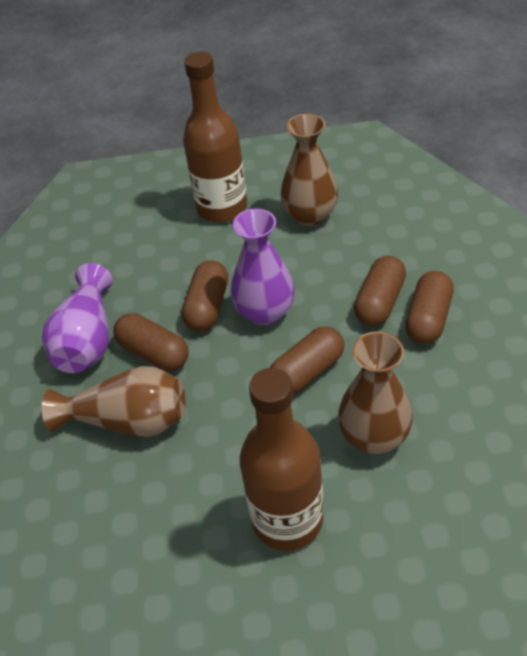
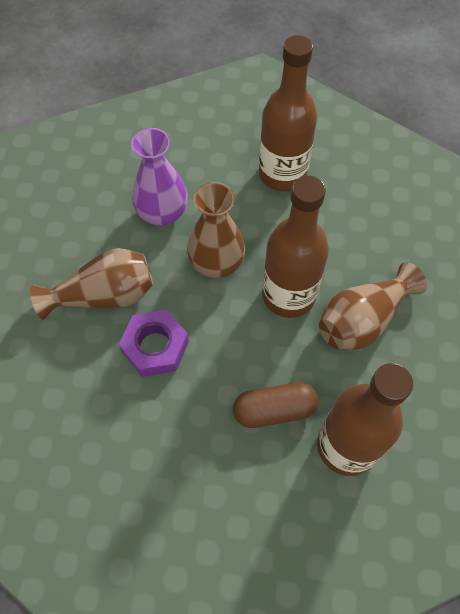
brown bottle: [183,52,247,223] [240,368,323,551] = 2 -> [259,35,317,191] [262,175,329,318] [317,363,413,476] = 3
brown capsule: [114,313,189,371] [182,260,228,331] [270,326,344,394] [354,256,406,326] [405,271,454,344] = 5 -> [233,382,319,428] = 1
purple nut: none = 0 -> [119,310,189,377] = 1
purple vase: [42,263,113,373] [231,208,295,325] = 2 -> [131,128,188,226] = 1

